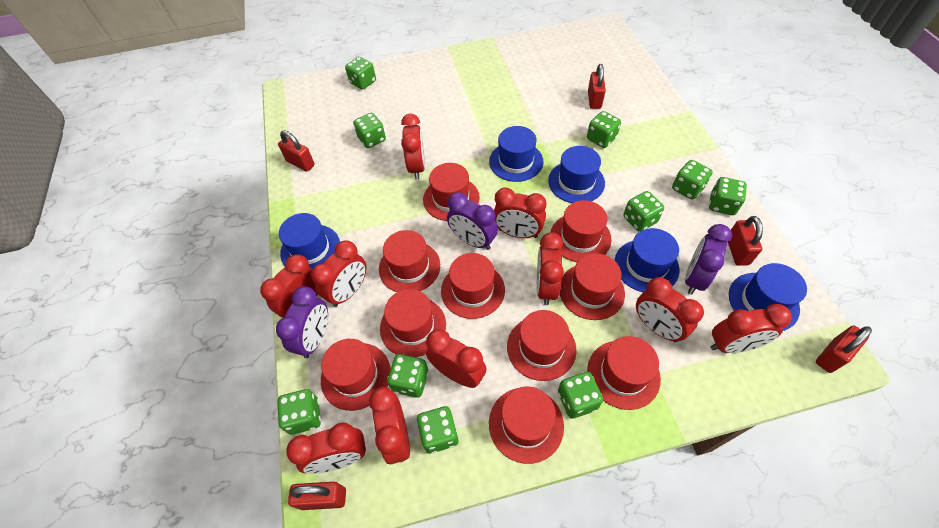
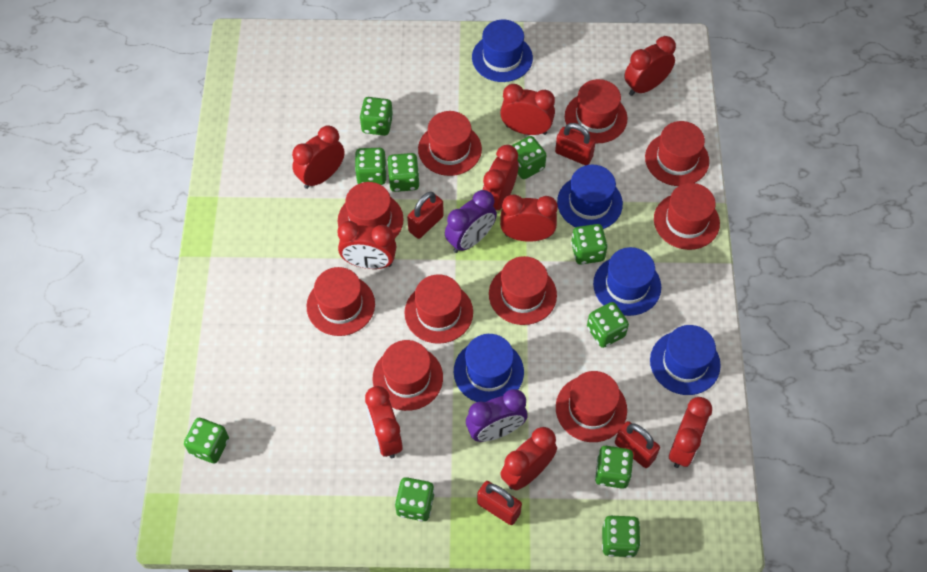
purple clock: [276,286,328,358] [447,192,498,250] [685,224,732,295] = 3 -> [445,190,497,253] [466,389,528,442] = 2
red clock: [260,254,318,318] [286,423,366,474] [311,240,367,307] [369,387,410,464] [401,114,425,180] [426,329,487,388] [494,187,546,238] [537,232,564,305] [636,277,704,342] [711,304,792,353] = 10 -> [292,126,345,189] [338,221,396,269] [365,386,403,458] [482,145,519,210] [500,84,555,135] [500,194,558,242] [500,427,557,490] [624,36,676,96] [669,397,712,468] = 9
red padlock: [278,130,315,172] [288,482,346,510] [588,64,606,109] [727,216,763,266] [816,326,872,373] = 5 -> [407,192,444,239] [477,481,522,525] [555,123,596,165] [615,421,660,468] = 4

